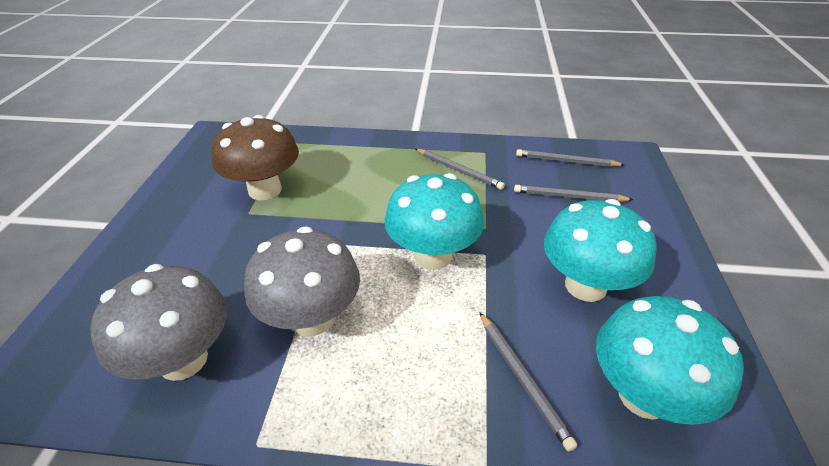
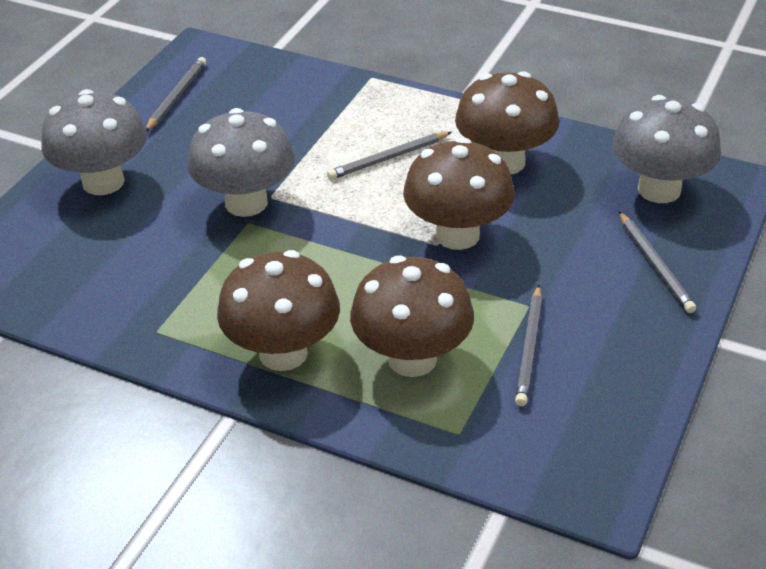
brown mushroom: [212,115,299,200] = 1 -> [217,250,340,371] [350,256,474,377] [403,138,515,250] [455,71,559,174] = 4
grey mushroom: [90,264,227,381] [244,226,360,337] = 2 -> [41,89,147,195] [188,108,295,217] [612,95,721,203] = 3
turquoise mushroom: [384,173,484,269] [544,199,657,302] [596,296,744,425] = 3 -> none = 0

